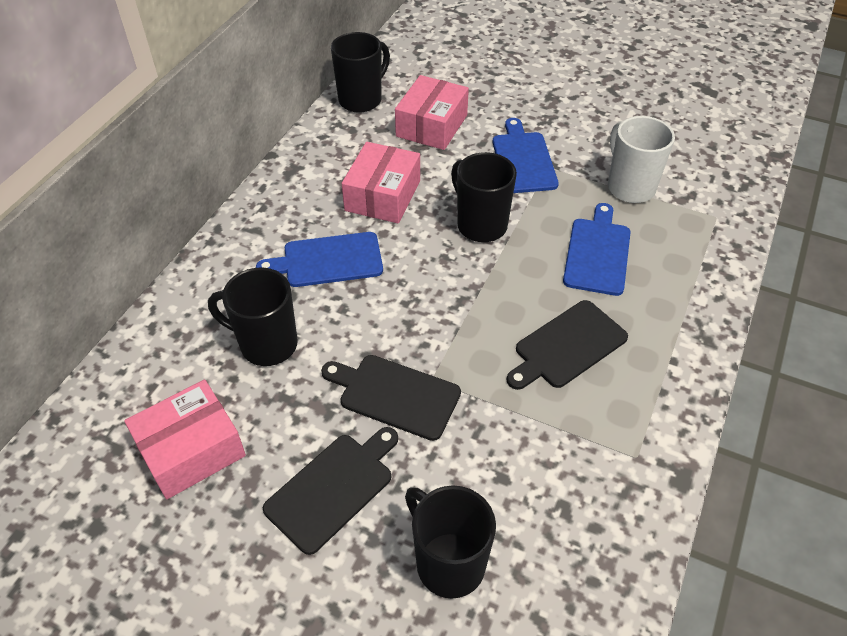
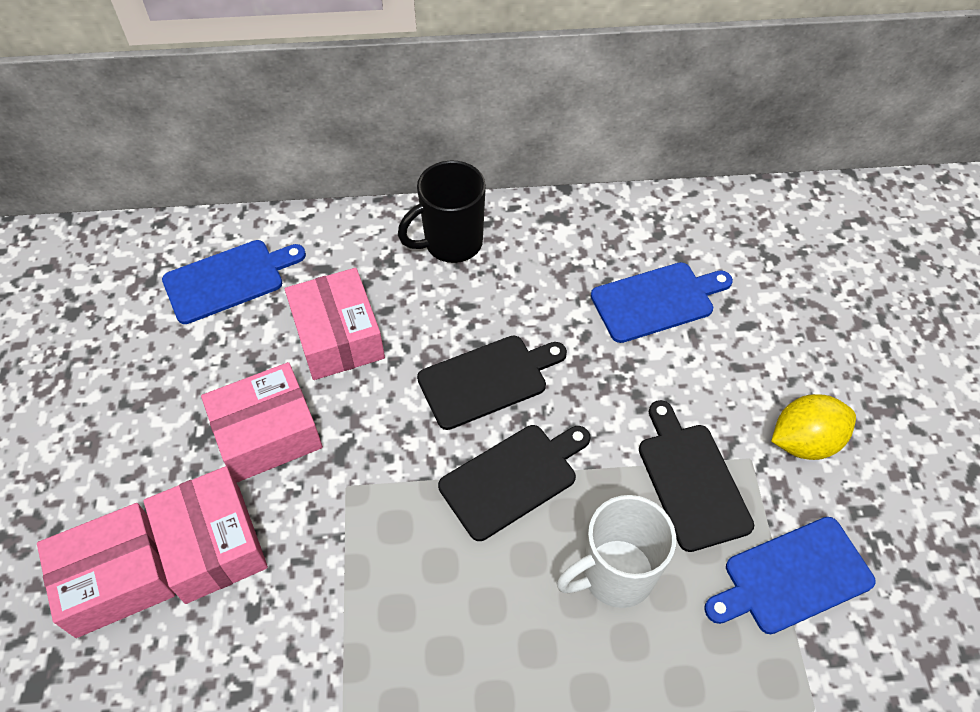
black mug: [208,267,298,366] [331,32,390,113] [405,485,496,599] [451,152,517,242] = 4 -> [398,160,486,263] = 1
pink box: [124,380,246,499] [342,142,420,224] [395,75,469,150] = 3 -> [37,503,175,638] [143,466,268,604] [201,362,323,483] [285,268,385,380] = 4
yellow lemon: none = 0 -> [771,394,856,460] = 1

